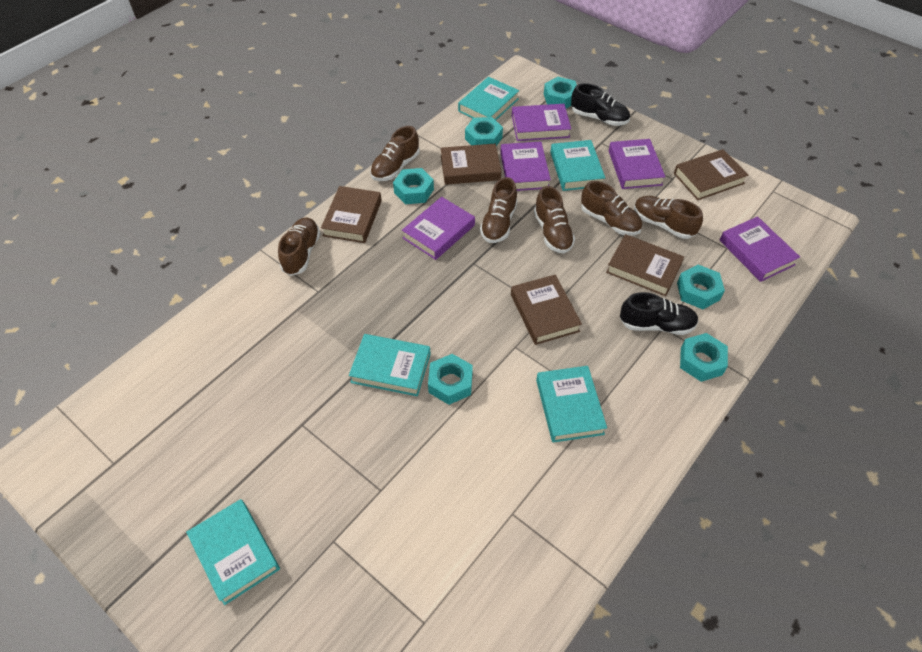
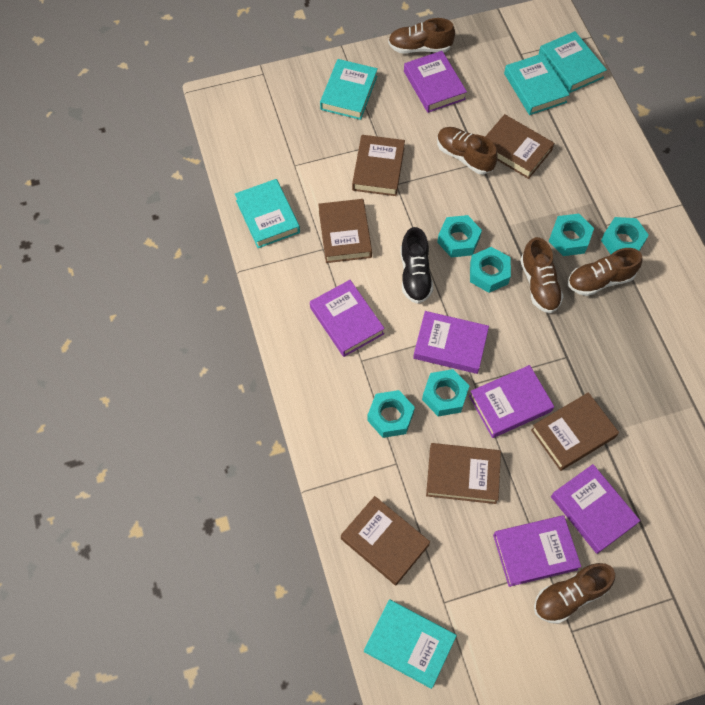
black shoe: [571,83,630,126] [620,292,698,335] = 2 -> [400,227,433,304] = 1
brown book: [321,186,382,243] [441,144,501,185] [511,275,582,345] [606,234,684,296] [674,149,748,200] = 5 -> [318,199,372,263] [341,496,430,585] [352,135,405,196] [426,443,501,504] [485,114,554,179] [531,392,619,471] = 6
brown shoe: [278,218,320,276] [370,126,420,181] [480,177,517,243] [534,186,575,254] [581,181,642,236] [634,196,703,239] = 6 -> [388,18,455,53] [437,127,498,174] [520,237,564,313] [534,563,615,624] [568,248,642,296] = 5
purple book: [402,197,475,260] [500,141,551,191] [512,104,571,141] [609,139,666,189] [720,216,800,282] = 5 -> [310,280,385,357] [404,51,467,113] [413,311,489,374] [469,365,554,438] [493,515,581,587] [551,464,640,554] = 6

